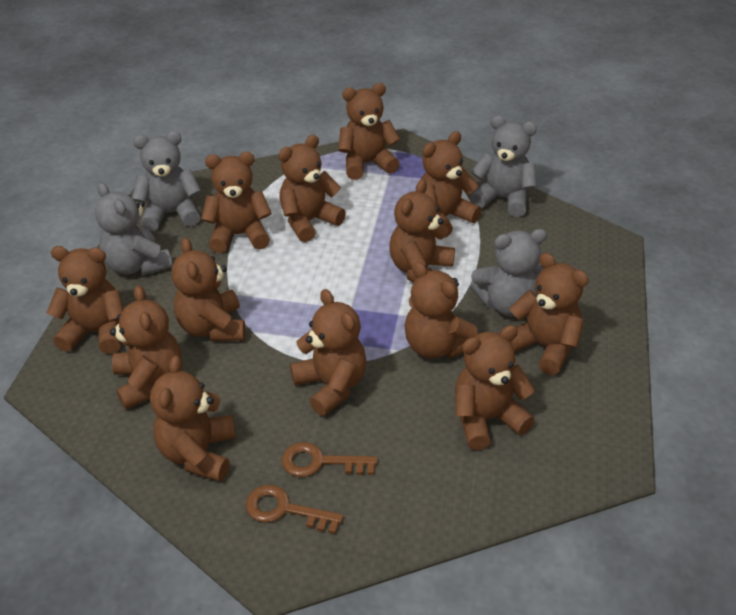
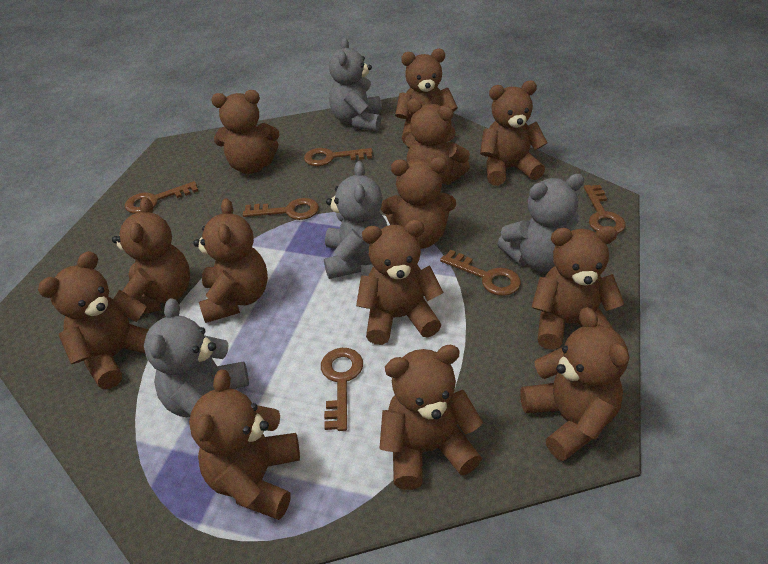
brown key: [246,485,343,534] [282,442,377,477] = 2 -> [125,181,198,213] [243,198,319,220] [304,148,373,166] [321,348,363,431] [440,250,521,296] [584,185,626,234] = 6

